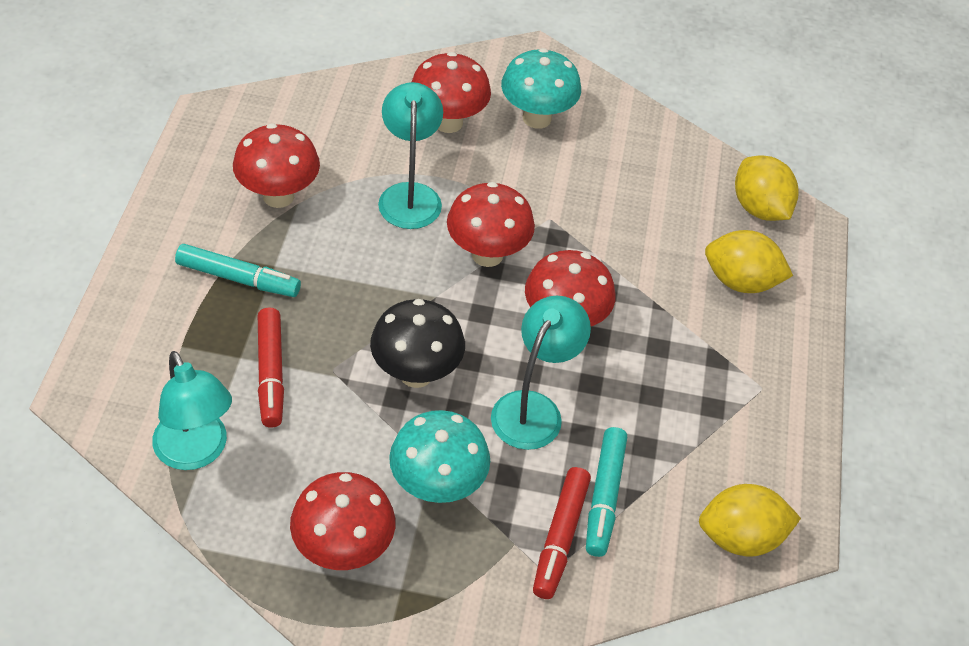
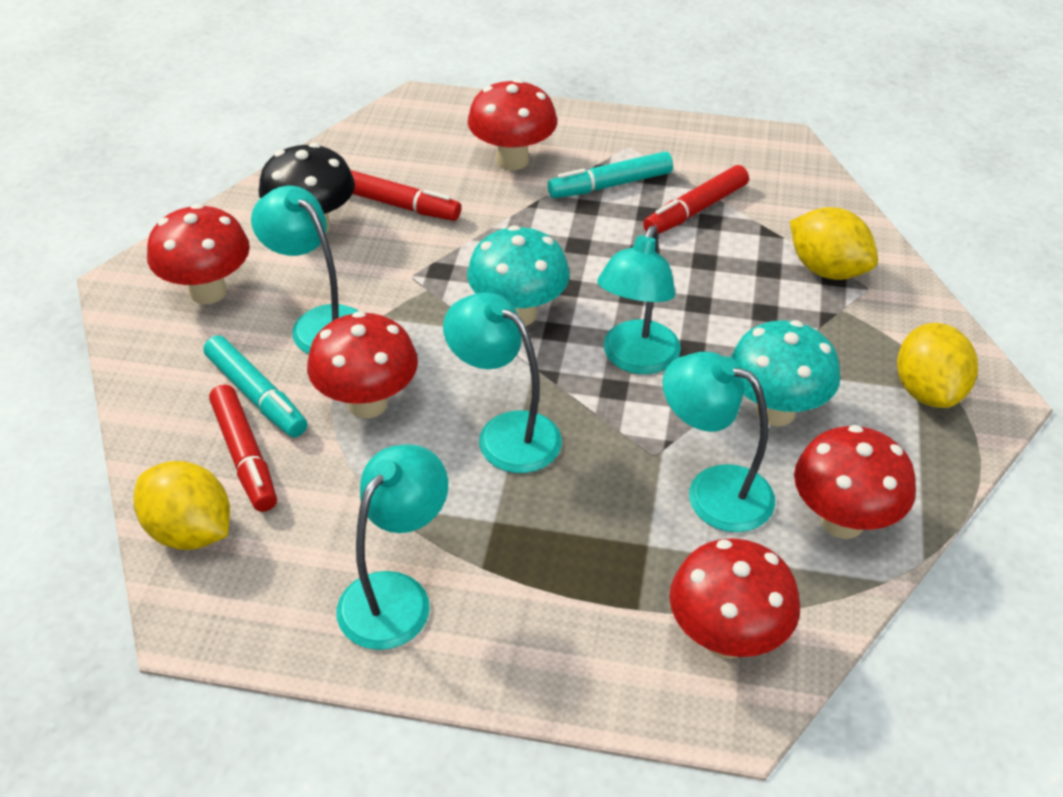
red marker: [258,307,284,428] [533,467,591,599] = 2 -> [209,384,277,512] [350,170,461,221] [643,165,749,234] = 3
turquoise lamp: [152,351,232,470] [378,82,443,229] [491,296,591,450] = 3 -> [251,186,358,354] [337,444,448,650] [443,292,562,473] [597,226,681,374] [663,352,775,532] = 5

